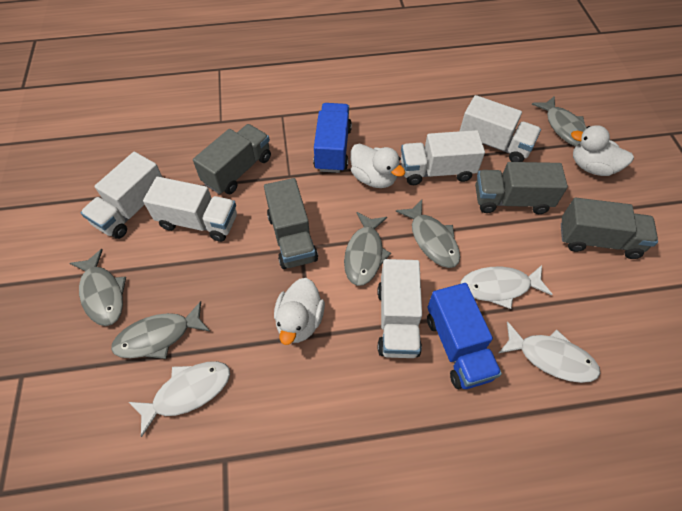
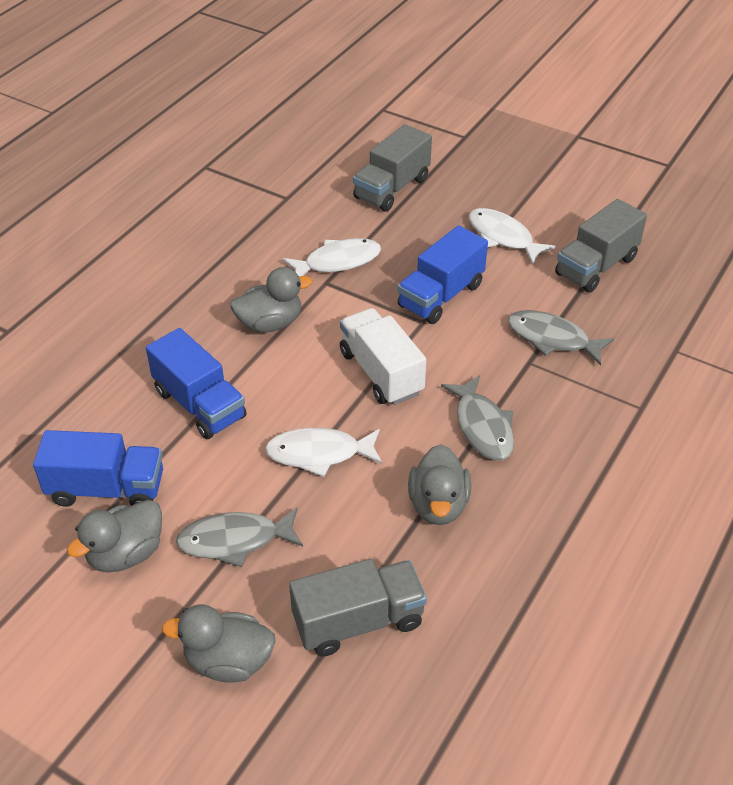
blue truck: [313,103,352,173] [427,283,502,389] = 2 -> [33,430,163,507] [146,328,247,439] [398,225,488,324] = 3
grey duck: none = 0 -> [67,500,162,573] [162,604,276,683] [230,267,313,333] [408,444,471,525] = 4
grey fish: [70,249,126,326] [111,301,210,359] [344,212,391,286] [396,200,460,268] [532,96,587,147] = 5 -> [176,508,303,567] [441,375,514,460] [508,310,614,366] = 3
grey truck: [193,124,271,194] [264,178,318,269] [475,162,568,214] [561,198,658,259] = 4 -> [289,559,427,657] [353,124,432,211] [555,199,647,293] = 3
white duck: [274,278,325,345] [350,144,405,188] [571,125,634,176] = 3 -> none = 0
white truck: [80,152,162,239] [143,177,237,242] [377,259,422,358] [401,130,485,185] [460,95,541,162] = 5 -> [340,308,426,405] = 1

